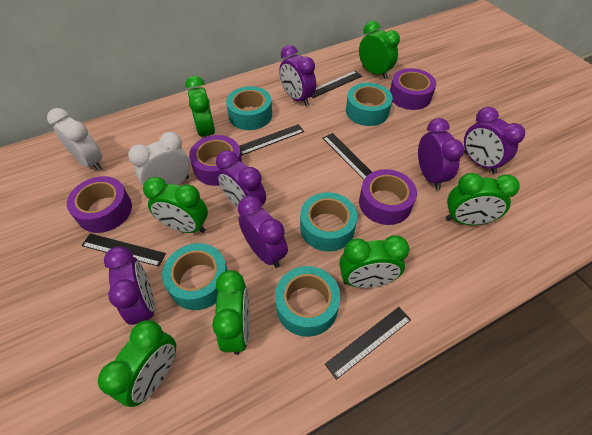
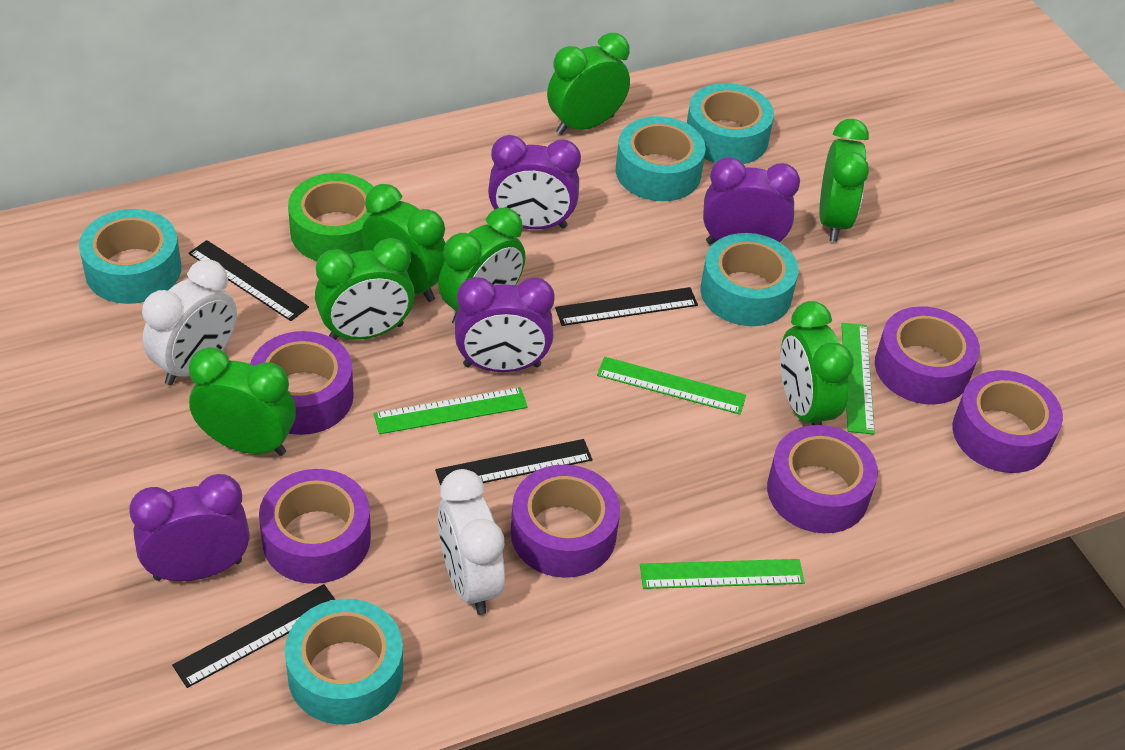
black ruler: [82,233,166,267] [239,124,304,155] [311,71,362,98] [323,133,372,180] [325,307,411,380] = 5 -> [172,584,336,688] [188,240,309,321] [435,439,593,486] [555,287,698,326] = 4
green ruler: none = 0 -> [374,387,528,434] [597,357,746,415] [640,559,805,589] [841,323,875,434] = 4
green tape: none = 0 -> [288,173,374,261] = 1
purple clock: [104,247,155,325] [216,150,266,208] [238,196,288,268] [279,45,316,106] [418,118,464,190] [464,107,525,174] = 6 -> [129,474,250,581] [455,277,555,372] [488,135,581,229] [703,157,800,245] = 4
purple tape: [67,176,132,233] [189,135,242,186] [359,169,417,225] [390,68,436,110] = 4 -> [250,331,354,435] [259,469,371,584] [511,465,620,578] [767,425,878,533] [875,306,980,404] [953,370,1063,473] = 6

